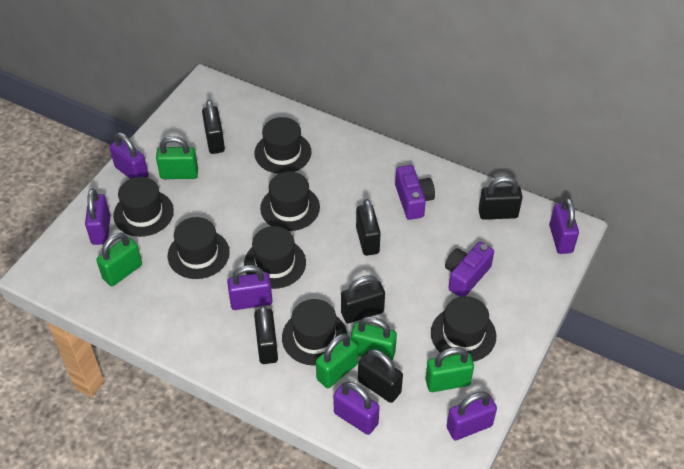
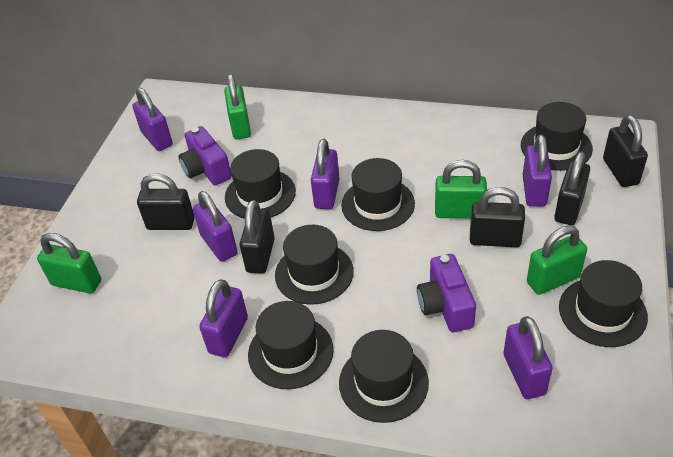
black padlock: [202,100,225,154] [254,305,278,364] [341,275,385,323] [356,199,381,256] [358,349,403,403] [479,176,522,220] = 6 -> [137,173,195,230] [240,200,275,274] [470,187,525,247] [554,152,590,225] [603,115,648,187] = 5
green padlock: [96,233,142,286] [156,136,198,179] [316,333,358,388] [351,317,397,361] [425,347,474,392] = 5 -> [37,233,101,293] [224,74,251,140] [435,160,487,219] [527,225,587,295] = 4

